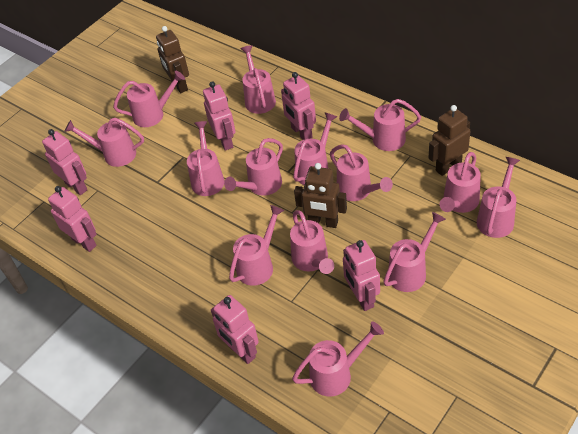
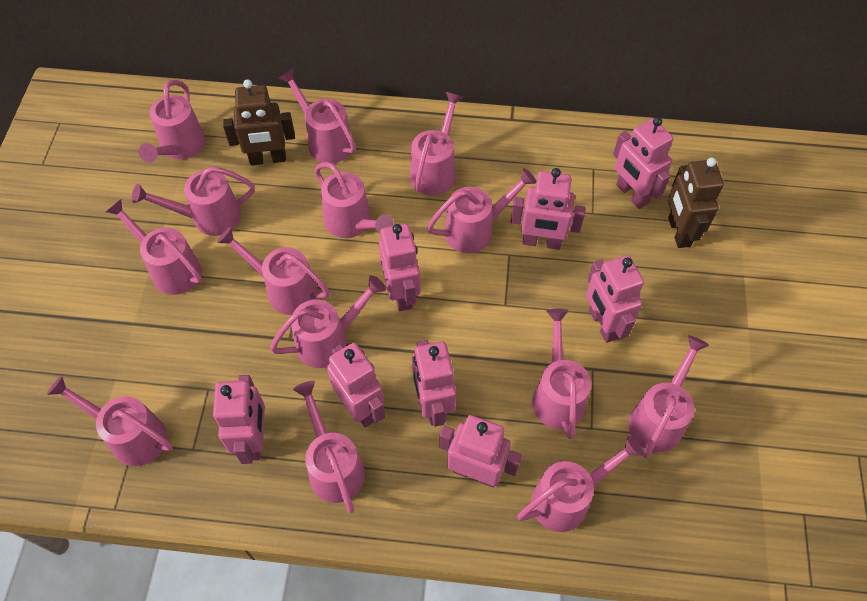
brown robot: [156,26,189,93] [294,163,347,228] [428,105,471,176] = 3 -> [223,79,295,165] [668,158,724,248] = 2
pink robot: [42,129,87,195] [48,186,97,252] [203,81,236,151] [211,295,259,364] [281,72,316,140] [343,240,380,311] = 6 -> [213,375,265,464] [327,342,385,427] [379,223,420,311] [412,340,456,427] [439,415,522,488] [511,168,586,250] [586,255,644,343] [613,117,673,209] = 8

